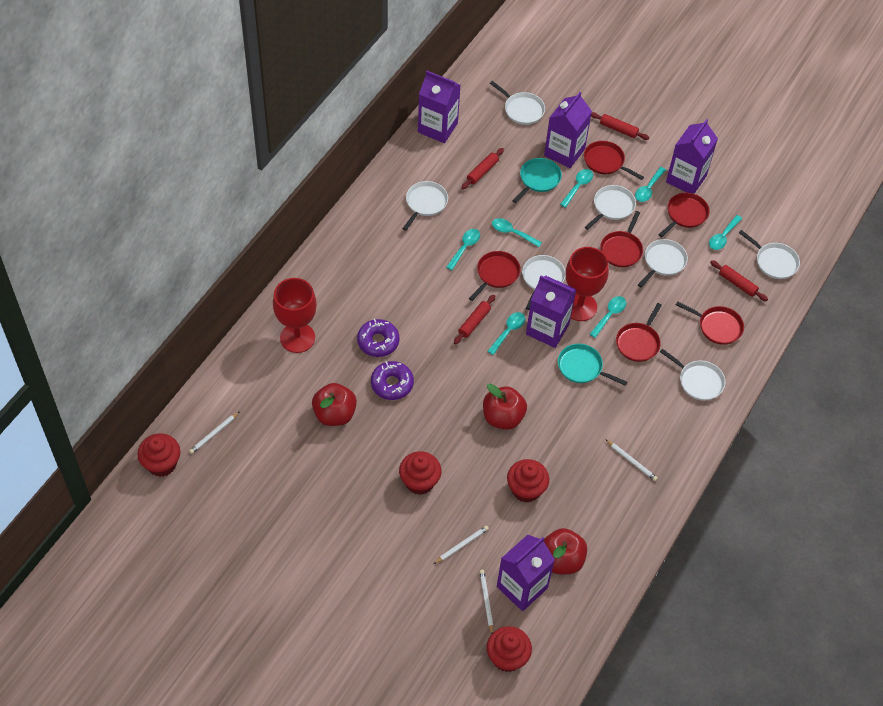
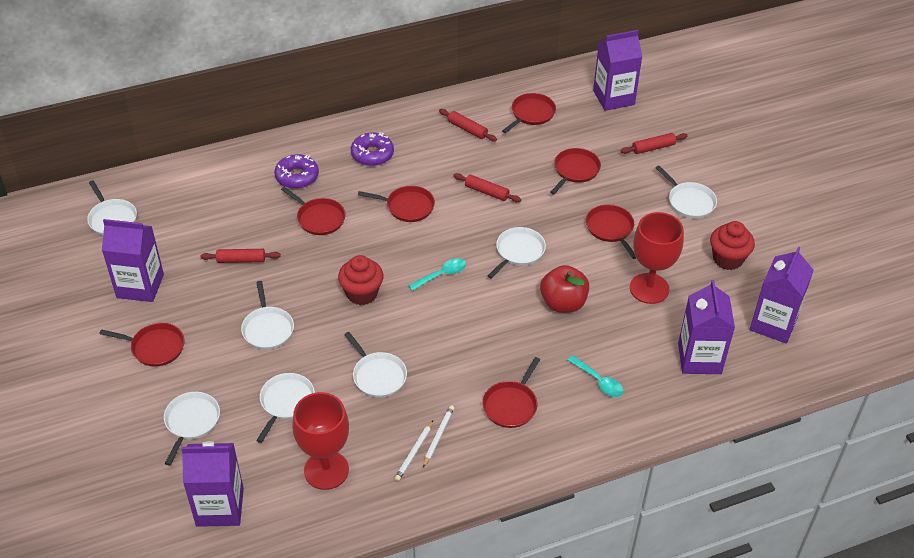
red apple: [312,383,357,426] [483,384,527,430] [544,528,587,574] = 3 -> [540,265,589,313] = 1
red cupcake: [138,433,180,477] [399,451,441,495] [487,626,532,672] [507,459,549,503] = 4 -> [338,255,384,305] [710,221,755,270] = 2
red pan: [469,251,521,301] [584,141,644,180] [600,211,643,267] [616,303,662,362] [659,193,709,237] [676,301,744,345] = 6 -> [99,323,185,367] [281,187,346,235] [358,186,435,222] [482,357,540,428] [502,93,556,133] [550,148,601,194] [586,204,636,259] = 7
turquoise pan: [512,158,562,203] [558,344,627,386] = 2 -> none = 0
turquoise spoon: [446,229,480,270] [488,312,525,355] [492,218,542,247] [560,169,593,208] [590,296,626,338] [635,167,666,202] [709,215,742,250] = 7 -> [408,258,466,291] [568,355,624,397] = 2
white pencil: [189,411,240,454] [434,526,489,564] [479,570,493,634] [605,439,658,481] = 4 -> [395,421,433,481] [423,405,454,468] = 2

